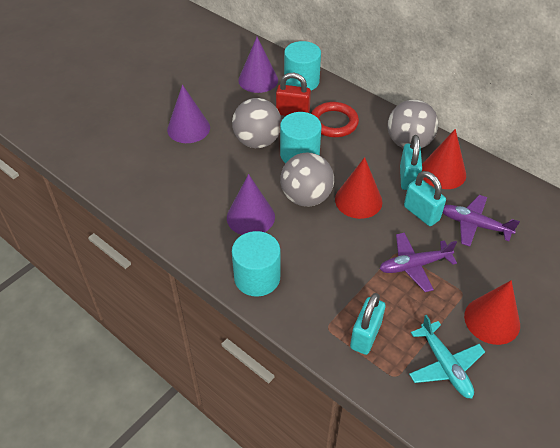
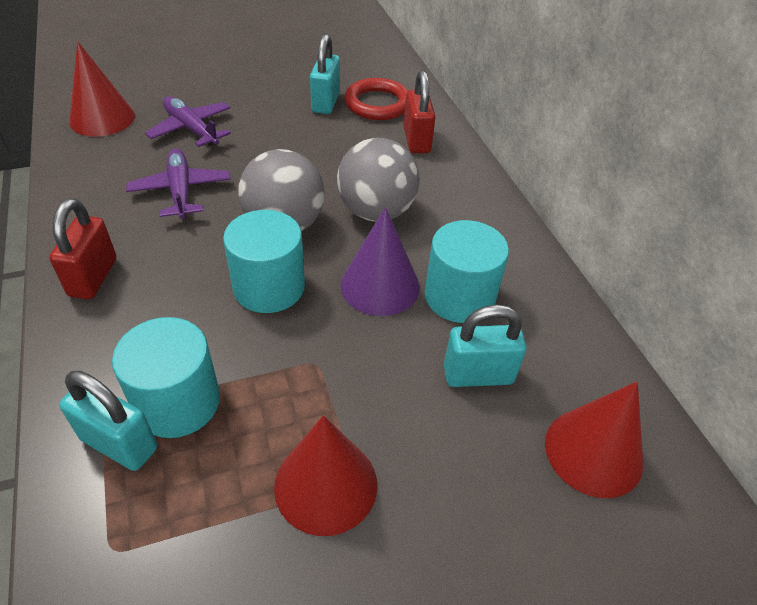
grey ball: [232,98,282,148] [280,153,334,207] [387,100,438,148] = 3 -> [238,149,324,231] [337,138,420,222] = 2
purple cone: [167,85,210,143] [227,174,275,235] [238,37,278,93] = 3 -> [340,207,420,316] = 1
red padlock: [276,73,311,116] = 1 -> [49,198,117,299] [403,70,436,153] = 2
turquoise plane: [409,315,485,398] = 1 -> none = 0

